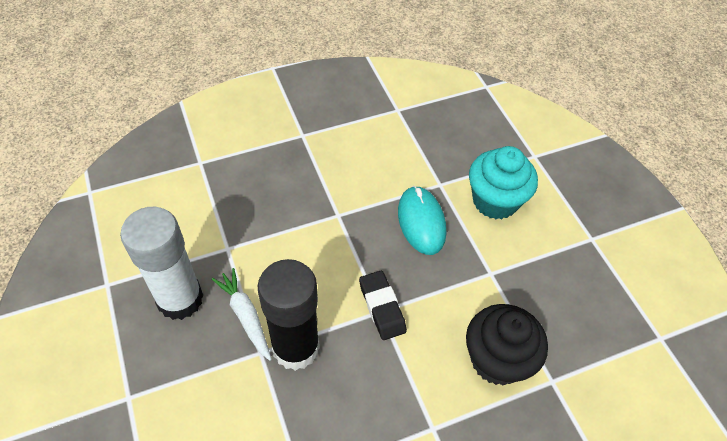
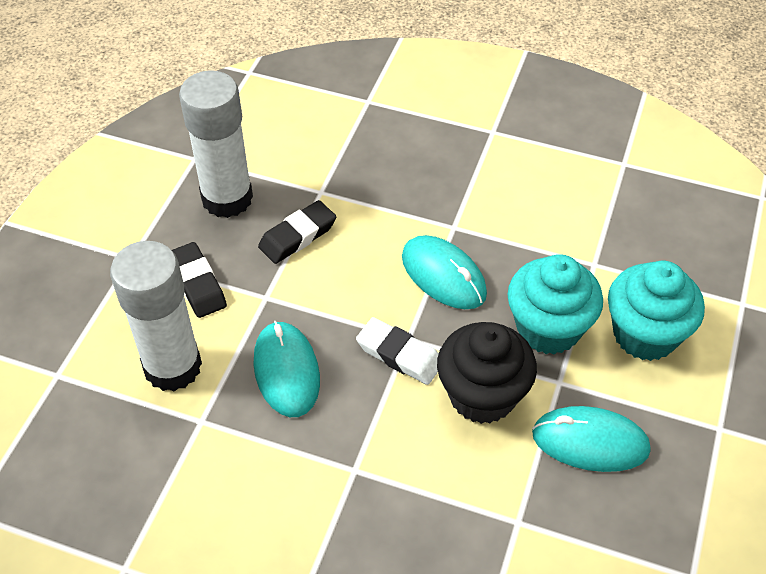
black eraser: [359,271,407,340] = 1 -> [172,242,227,318] [258,200,336,264] = 2
black glue stick: [258,259,320,371] = 1 -> none = 0
turquoise cupcake: [469,146,538,219] = 1 -> [508,254,603,354] [608,261,705,361] = 2
turquoise mouse: [398,186,446,255] = 1 -> [253,321,320,417] [402,235,487,309] [532,406,651,472] = 3
white carrot: [212,268,272,361] = 1 -> none = 0
white eraser: none = 0 -> [356,317,439,385] = 1
white glue stick: [120,207,203,320] = 1 -> [110,241,202,391] [179,71,253,218] = 2

